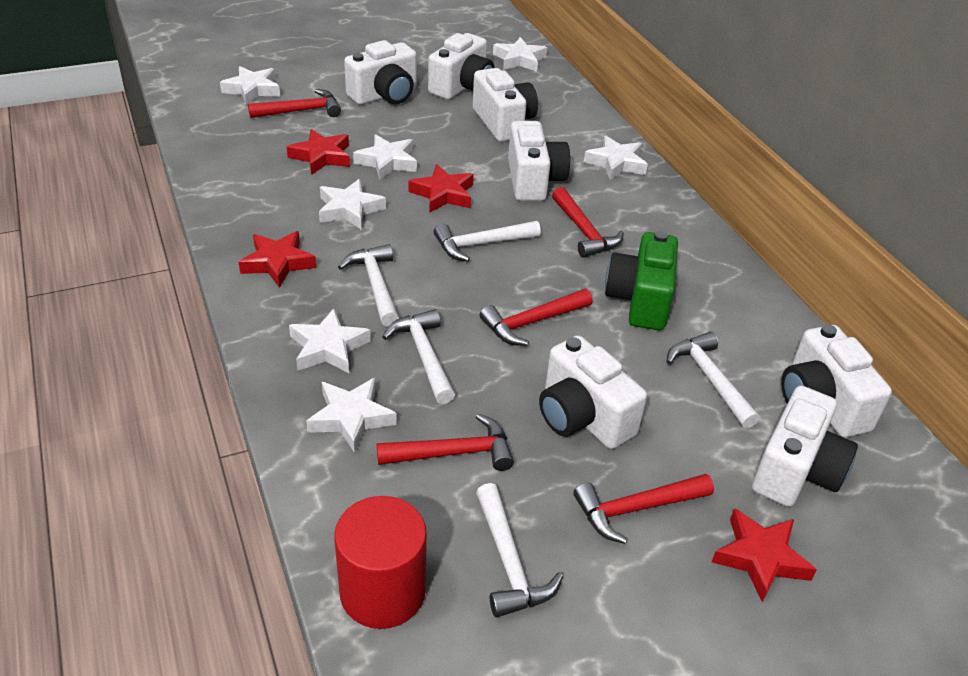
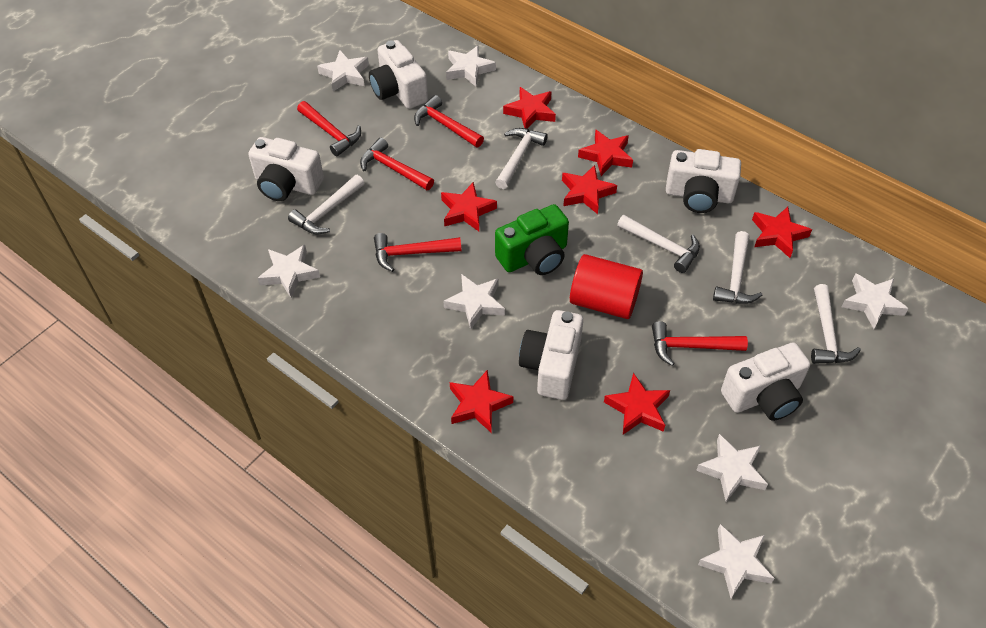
red star: [239,231,316,288] [287,129,350,175] [409,164,474,212] [712,508,817,602] = 4 -> [441,182,497,231] [450,370,513,432] [503,87,556,129] [562,165,617,214] [578,130,633,176] [604,373,670,435] [752,207,812,258] = 7
white camera: [344,40,417,105] [428,33,495,100] [473,68,538,142] [508,121,570,201] [539,335,647,449] [752,386,858,507] [781,324,892,437] = 7 -> [248,137,324,201] [369,40,428,109] [519,310,583,400] [666,149,741,213] [721,342,810,421] = 5

